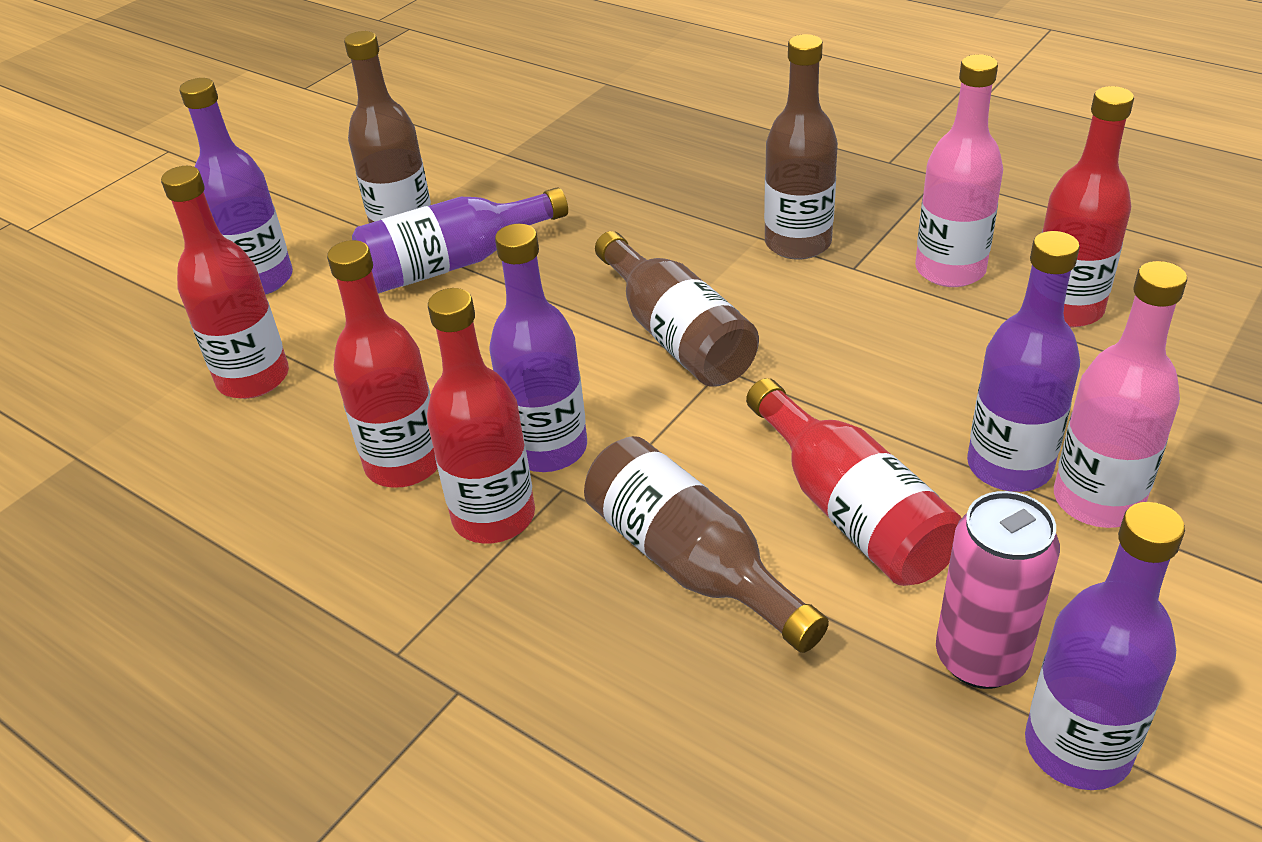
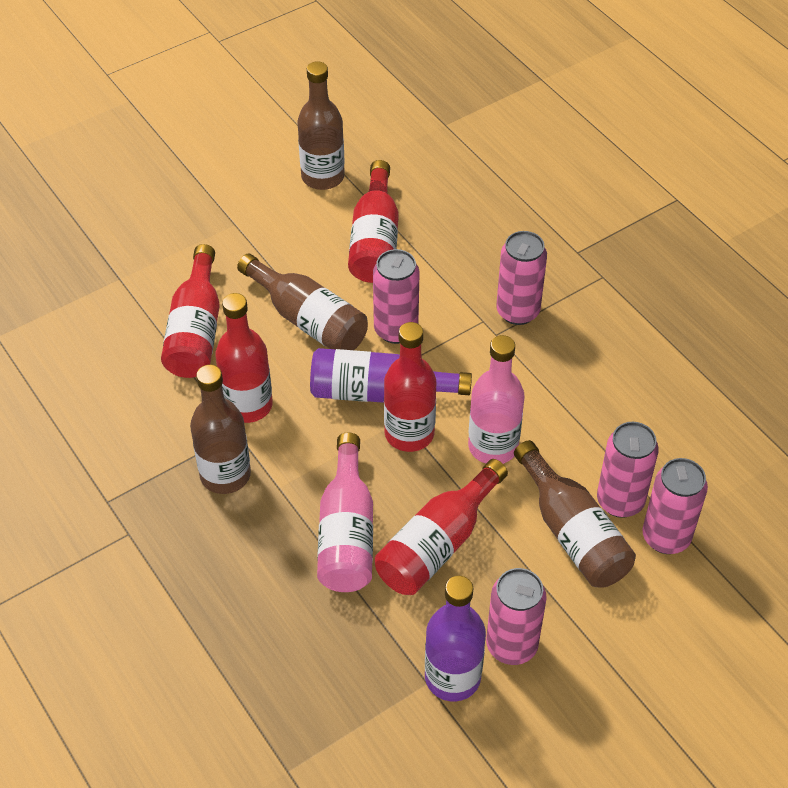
pink can: [936,491,1060,689] = 1 -> [373,249,419,344] [486,568,547,665] [496,231,547,325] [597,422,659,518] [642,458,708,554] = 5
purple bottle: [179,78,293,295] [352,187,568,293] [489,224,587,472] [967,231,1080,492] [1025,502,1185,790] = 5 -> [310,348,472,403] [425,576,486,701] = 2

